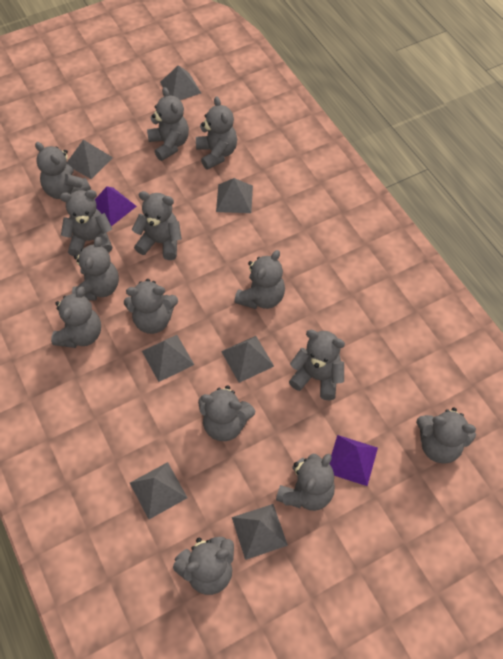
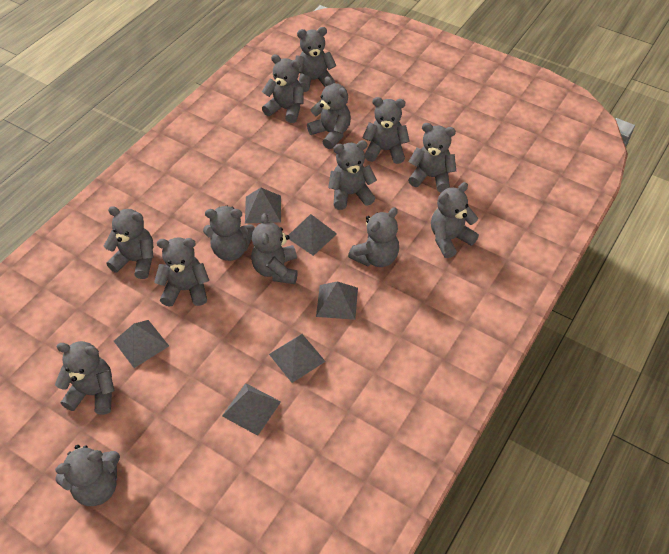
grey pyramid: [66,140,113,179] [130,462,188,519] [142,335,194,382] [160,65,201,100] [216,178,253,213] [221,336,274,383] [232,504,288,560] = 7 -> [114,320,169,368] [222,383,281,436] [245,188,281,223] [269,334,326,383] [289,214,337,256] [316,281,358,320] = 6
purple pyramid: [95,186,137,226] [330,435,378,486] = 2 -> none = 0

